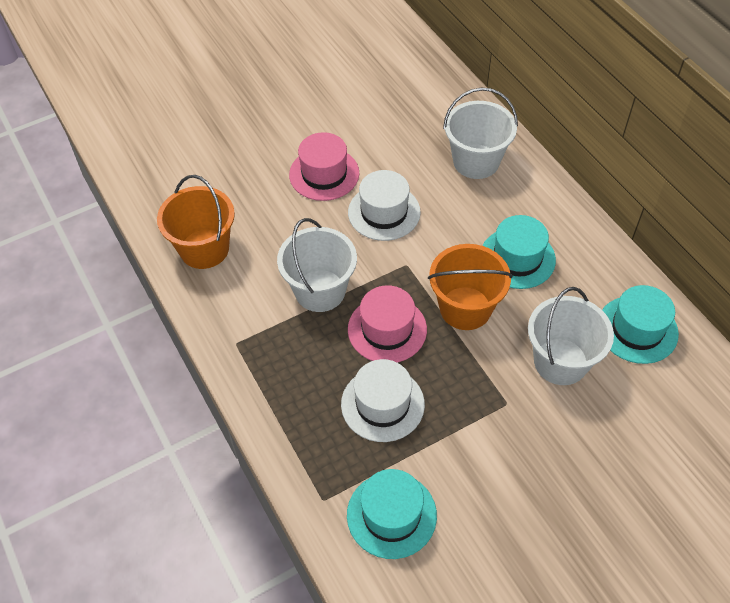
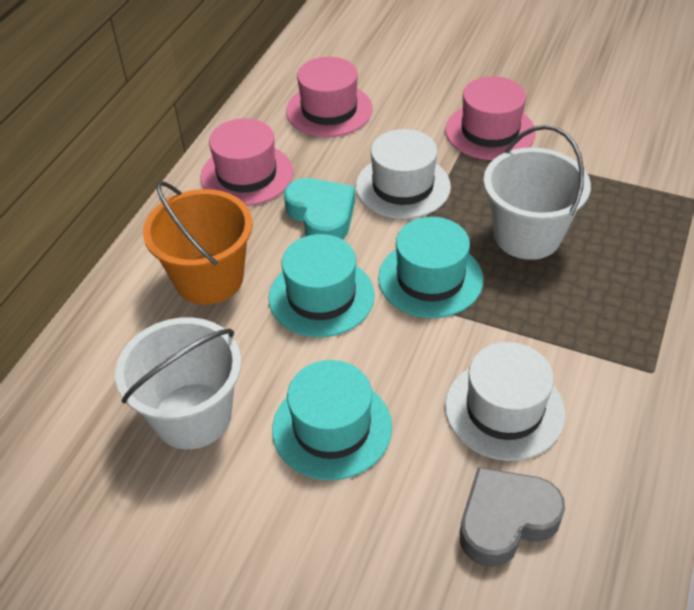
grey heart: none = 0 -> [460,467,565,567] = 1
orange bucket: [157,175,235,269] [428,244,512,330] = 2 -> [143,181,253,305] = 1
pink hat: [289,132,359,201] [348,285,427,363] = 2 -> [200,118,293,206] [286,57,373,137] [445,76,536,160] = 3
turquoise heart: none = 0 -> [284,178,355,240] = 1
white bucket: [277,218,357,312] [443,87,518,179] [528,287,614,385] = 3 -> [115,317,241,449] [483,125,591,260] = 2

